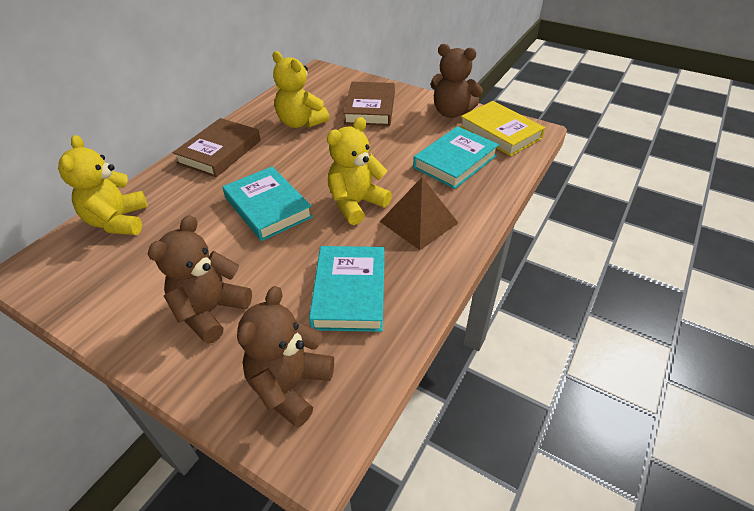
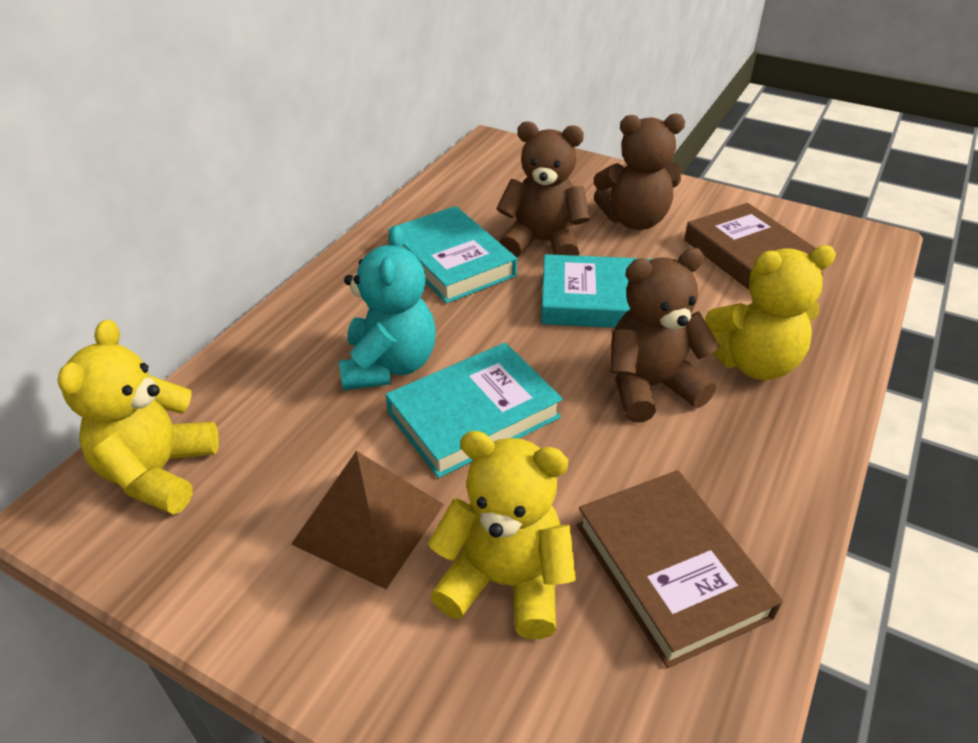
turquoise teddy bear: none = 0 -> [339,225,436,390] = 1
yellow book: [460,101,545,156] = 1 -> none = 0

